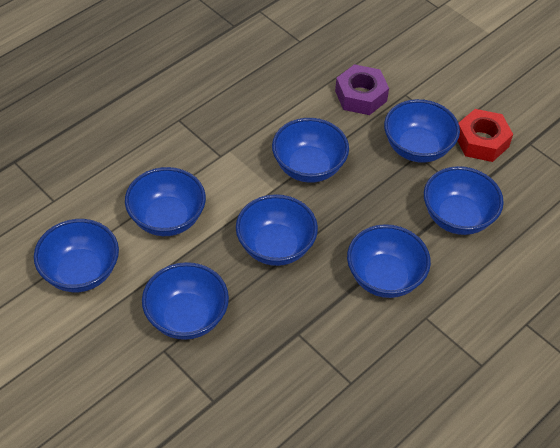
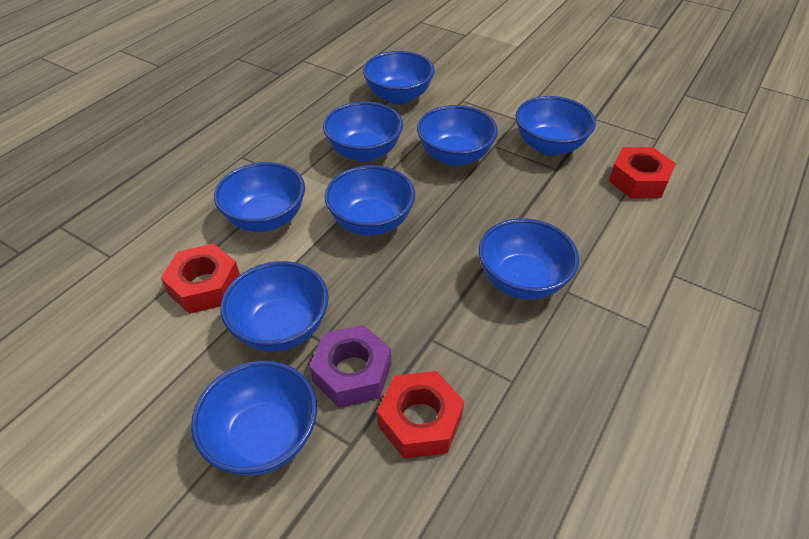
blue bowl: [34,219,119,292] [125,167,206,236] [142,262,229,340] [236,194,318,266] [272,118,349,183] [347,224,431,298] [384,99,460,163] [424,166,504,235] = 8 -> [191,360,317,476] [214,162,305,232] [221,261,329,351] [323,101,403,162] [325,165,415,236] [363,51,435,104] [417,105,498,166] [479,218,579,300] [516,96,596,156] = 9
red nut: [458,109,513,162] = 1 -> [161,244,240,314] [377,371,464,458] [609,147,676,198] = 3

